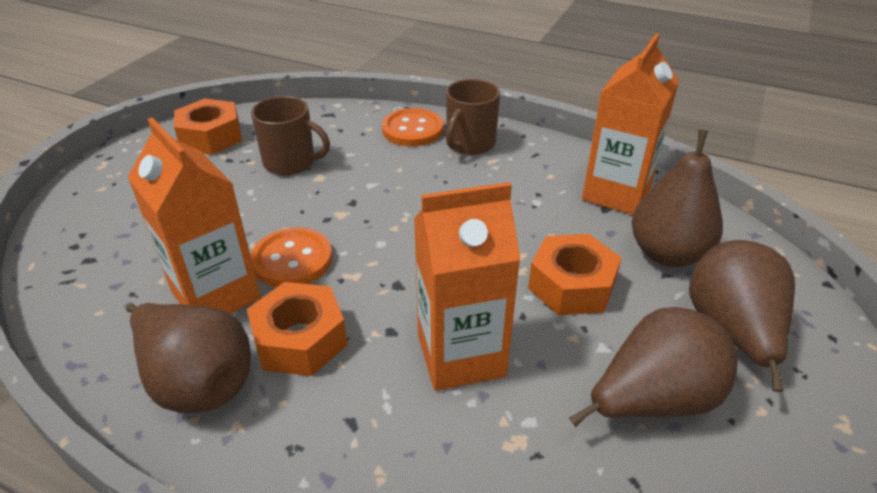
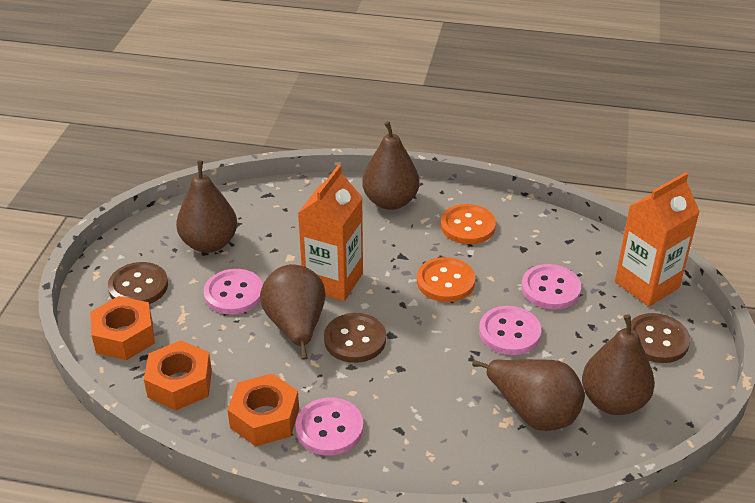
brown button: none = 0 -> [108,262,168,304] [324,313,386,363] [631,313,690,363] = 3
brown mug: [251,96,330,175] [446,79,500,155] = 2 -> none = 0
brown pear: [126,303,251,413] [569,307,738,427] [632,130,723,267] [689,240,795,392] = 4 -> [176,161,237,253] [260,264,326,360] [362,121,419,210] [472,359,585,431] [582,314,655,415] = 5
orange carton: [128,117,261,314] [414,182,521,391] [582,33,679,215] = 3 -> [298,164,363,301] [615,172,700,306] = 2
pink button: none = 0 -> [204,269,263,315] [296,397,363,456] [479,306,541,355] [521,264,581,310] = 4

